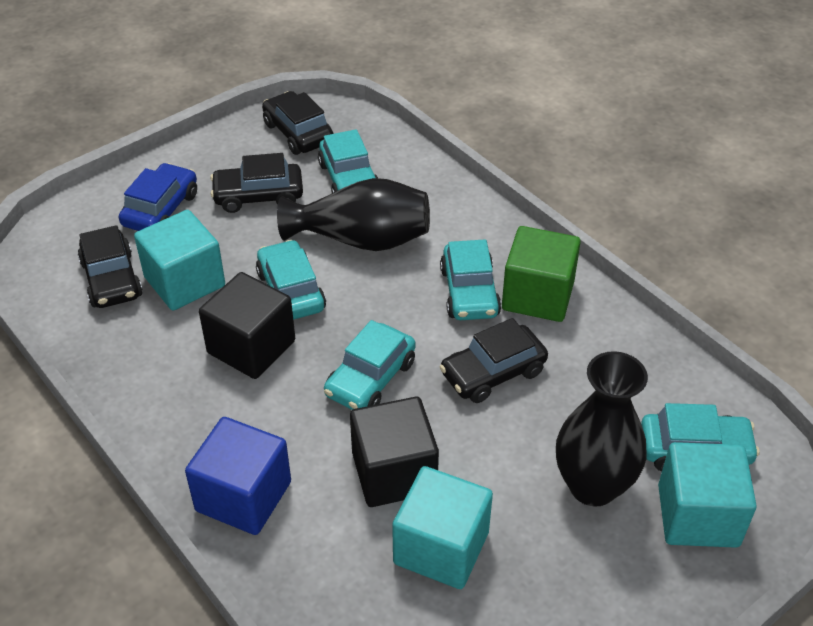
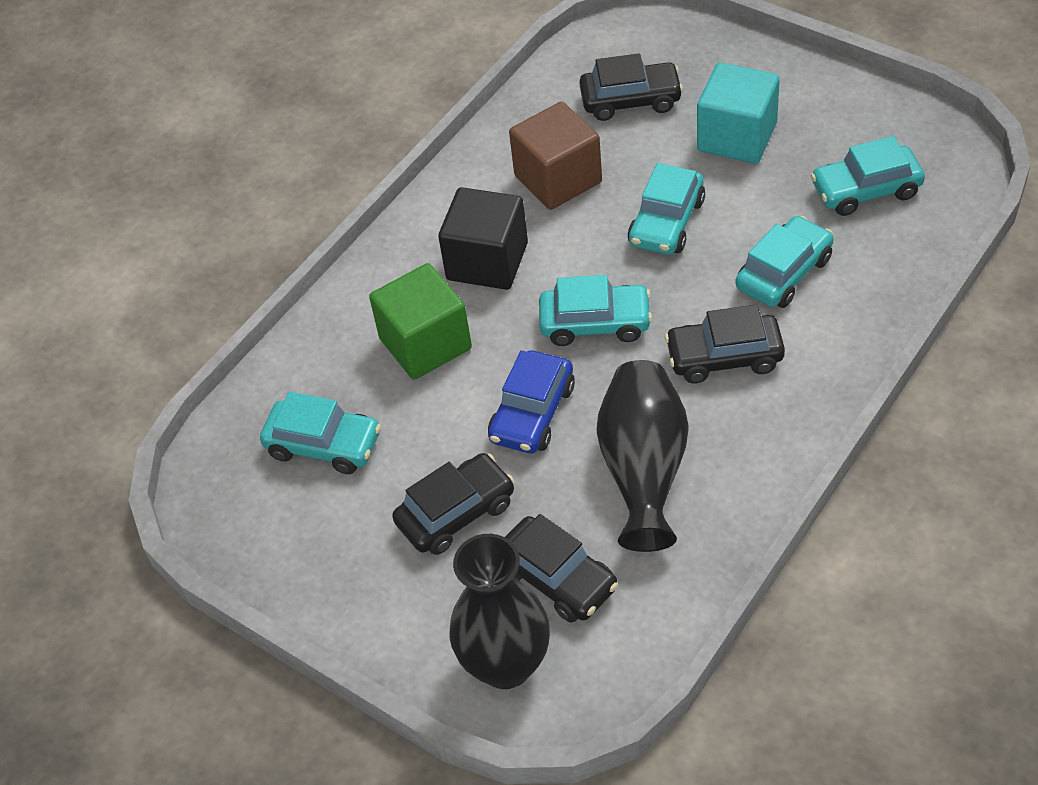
black cube: [199,272,295,379] [350,397,439,507] = 2 -> [438,187,528,290] = 1
blue cube: [185,417,291,535] = 1 -> none = 0
brown cube: none = 0 -> [509,102,602,210] = 1
turquoise cube: [134,210,225,311] [392,466,493,589] [658,442,757,548] = 3 -> [697,63,780,164] = 1

